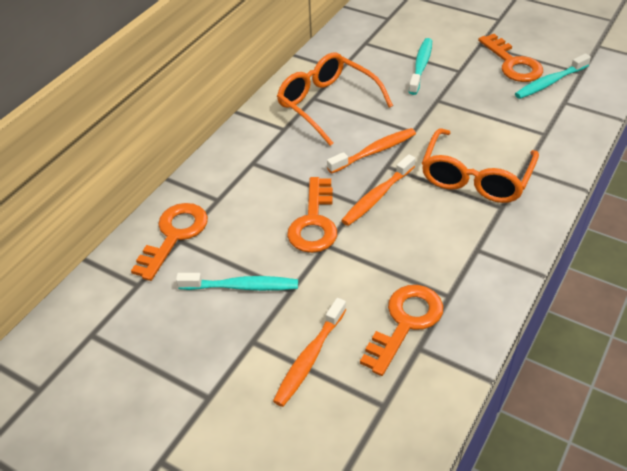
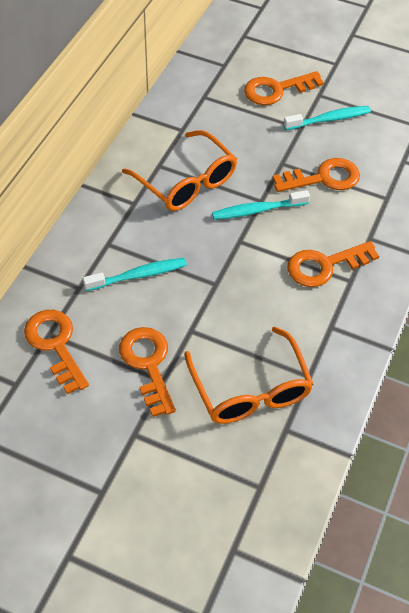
orange key: [131,203,208,281] [287,177,337,253] [360,285,443,376] [478,34,543,82] = 4 -> [24,310,89,395] [119,327,176,417] [244,71,324,105] [273,158,360,192] [287,241,379,287] = 5
orange toothbrush: [273,298,346,407] [327,128,416,174] [341,154,415,226] = 3 -> none = 0

